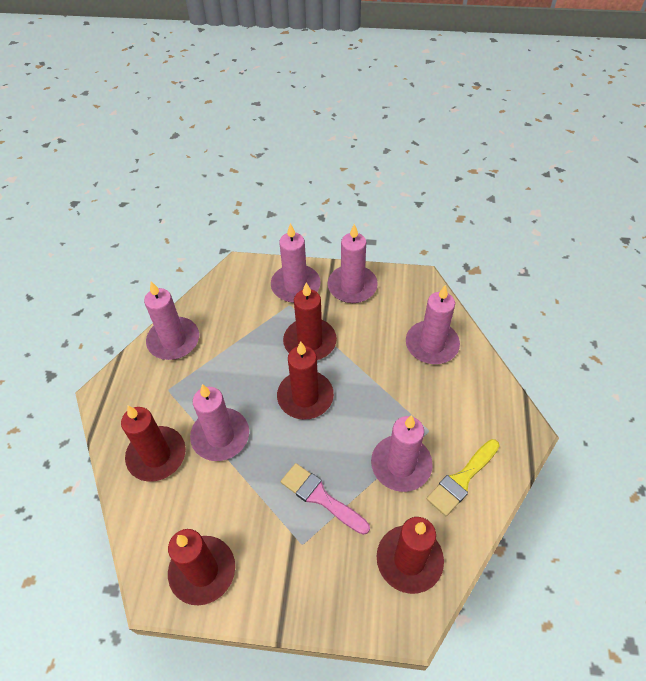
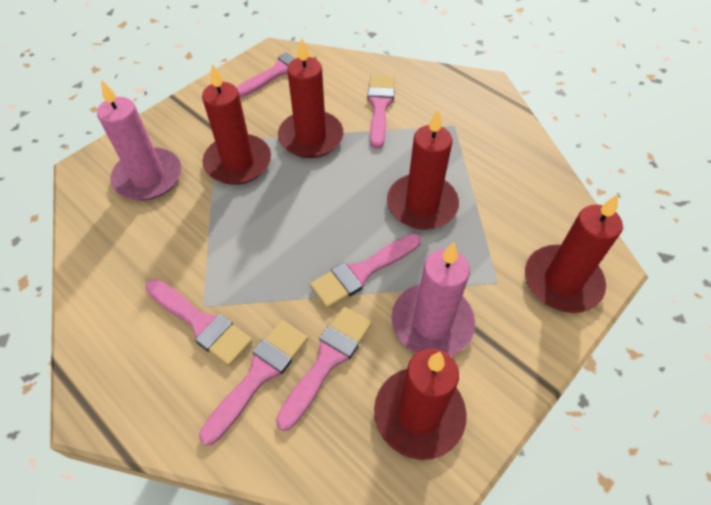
pink brush: [281,463,370,535] = 1 -> [145,279,252,366] [199,320,308,445] [236,47,317,98] [276,307,372,431] [310,233,421,309] [367,75,395,149] = 6
pink candle: [144,282,199,360] [190,384,249,461] [271,223,320,303] [328,224,378,303] [371,415,433,492] [406,285,460,364] = 6 -> [97,80,181,200] [391,242,475,356] = 2
yellow brush: [427,439,500,516] = 1 -> none = 0

